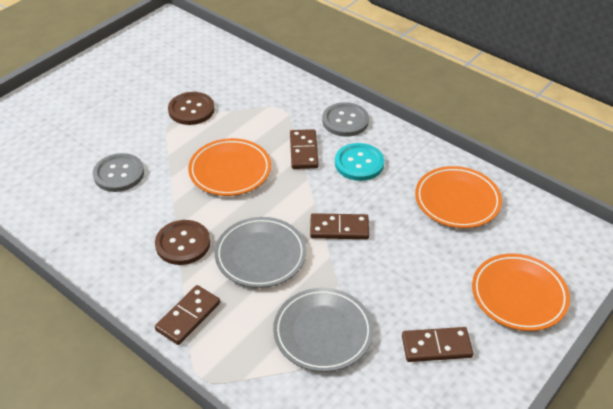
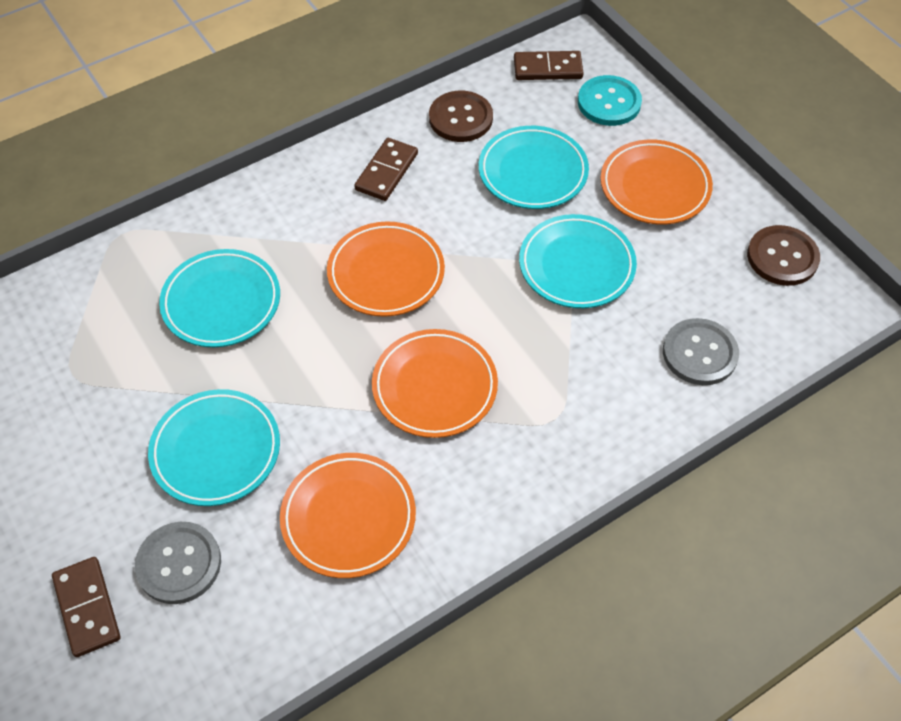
brown domino: [155,285,220,345] [290,129,319,169] [310,213,369,239] [402,327,473,362] = 4 -> [52,557,120,657] [354,138,418,201] [514,51,583,80] = 3
grey plate: [215,217,306,288] [273,288,373,372] = 2 -> none = 0
orange plate: [188,138,271,196] [415,166,502,228] [472,254,570,331] = 3 -> [280,453,416,578] [327,221,445,317] [372,329,498,438] [601,139,713,225] = 4
turquoise plate: none = 0 -> [148,389,280,506] [159,249,280,347] [479,126,589,209] [519,214,637,308] = 4

